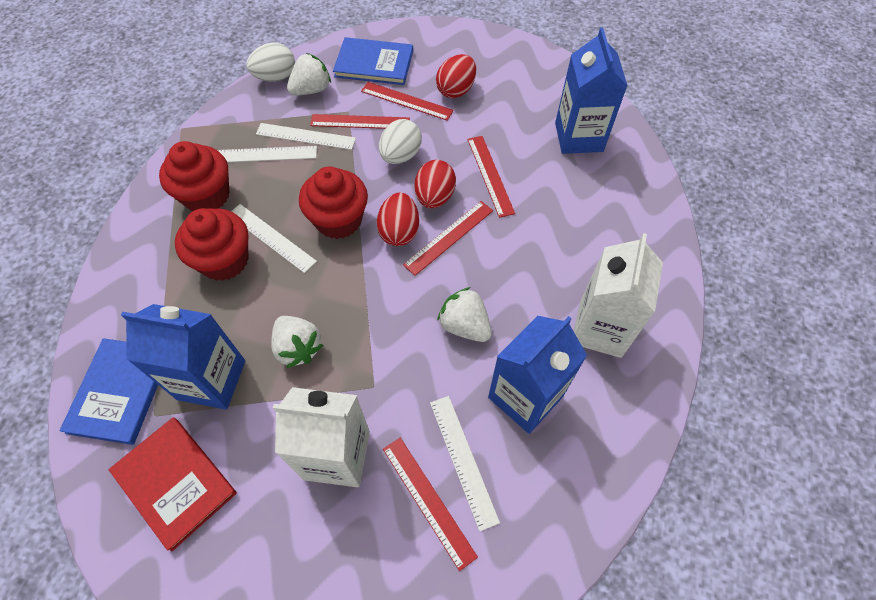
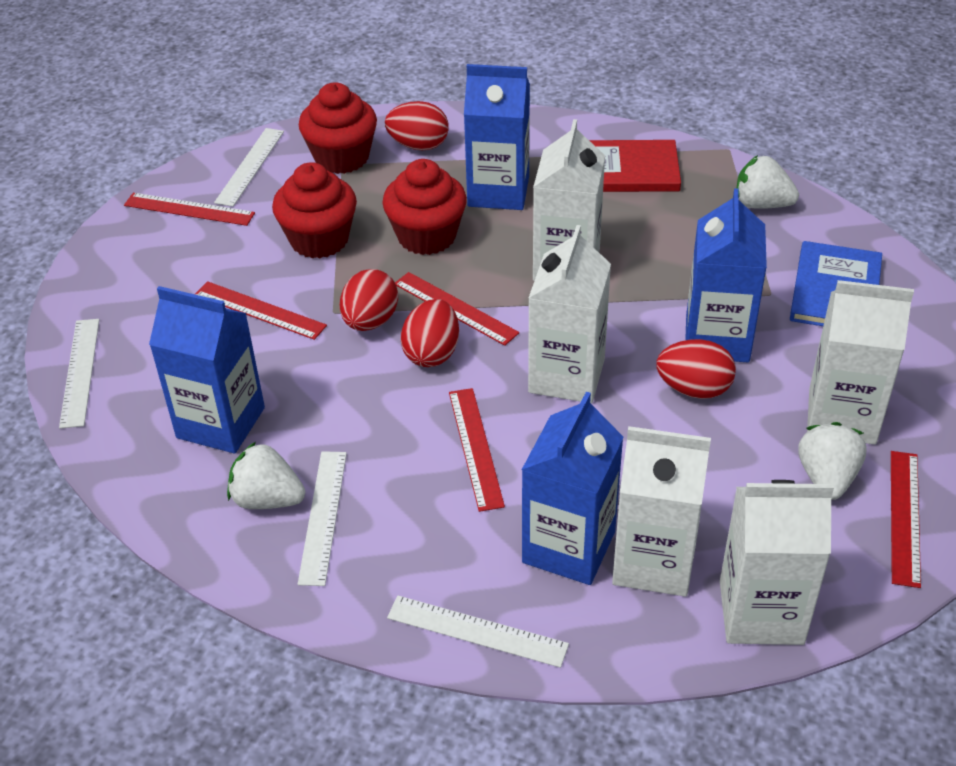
blue book: [59,338,158,445] [333,37,413,85] = 2 -> [790,241,882,326] = 1
blue carton: [121,304,245,410] [488,316,587,434] [555,27,628,154] = 3 -> [149,286,265,453] [464,64,530,210] [522,392,624,585] [685,188,767,362] = 4
red egg: [377,193,419,246] [415,160,456,208] [436,54,476,98] = 3 -> [340,269,398,331] [385,101,449,150] [401,299,459,367] [656,339,736,399] = 4
white carton: [273,387,370,487] [574,233,663,358] = 2 -> [528,225,611,403] [533,119,605,281] [612,426,711,597] [720,480,834,645] [807,280,914,445] = 5
white egg: [246,43,295,82] [379,119,422,164] = 2 -> none = 0

